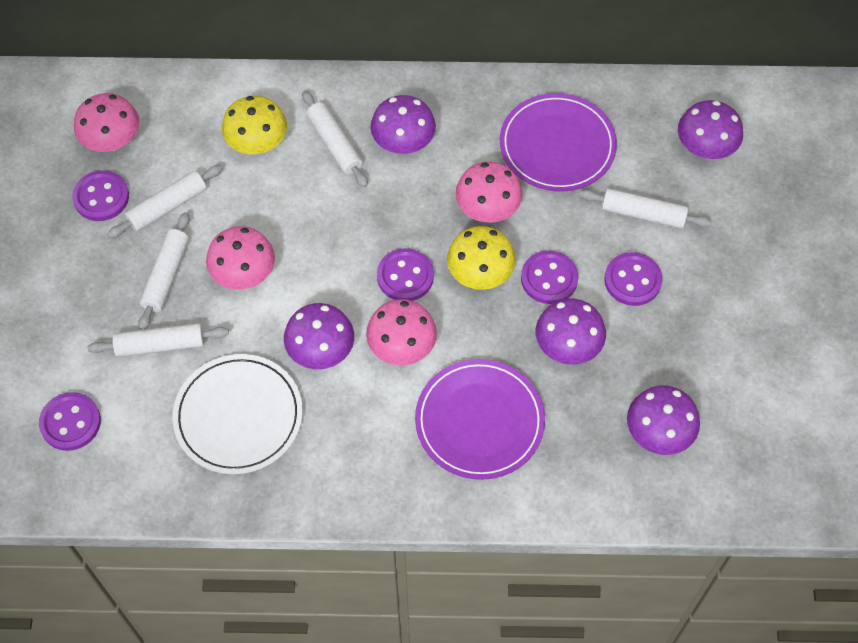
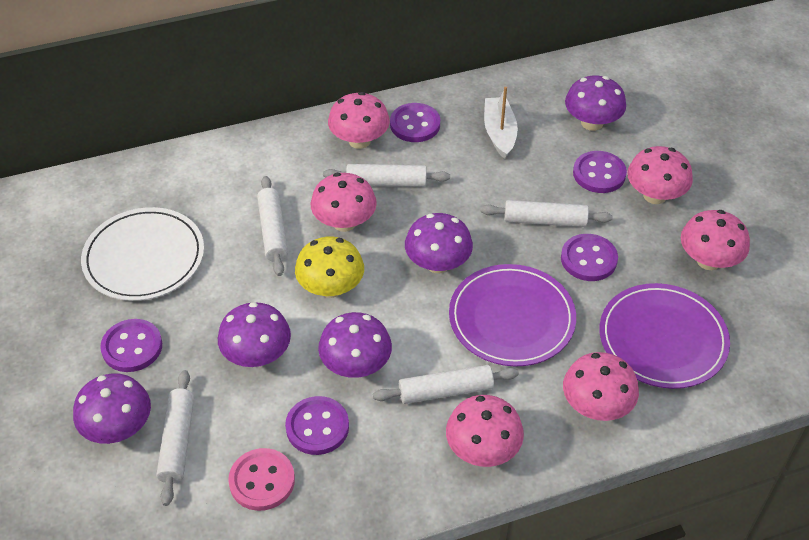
pink button: none = 0 -> [228,448,295,511] = 1
pink mushroom: [74,93,139,152] [206,226,275,290] [366,299,437,366] [455,162,523,223] = 4 -> [311,173,377,232] [328,92,390,149] [446,395,524,467] [563,352,639,421] [627,146,693,204] [681,210,750,270] = 6
white boat: none = 0 -> [484,87,518,159] = 1
yellow mushroom: [222,96,287,154] [447,226,516,290] = 2 -> [295,237,364,298] = 1

